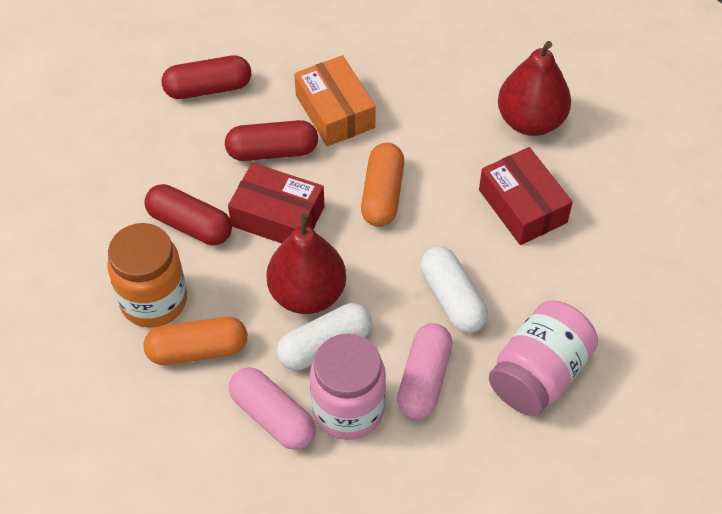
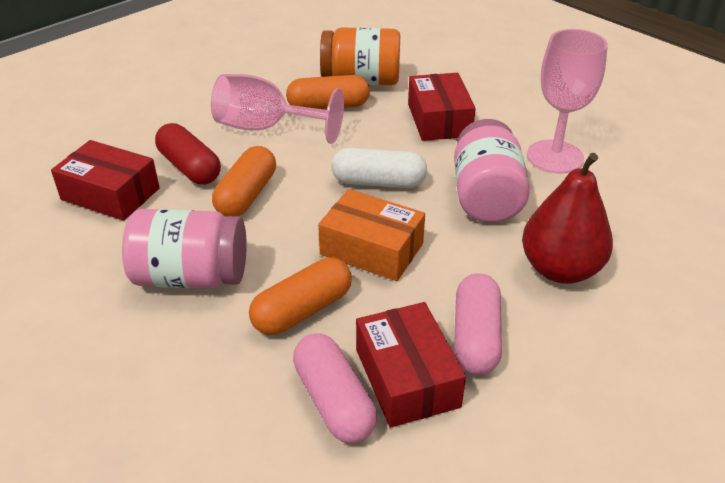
orange capsule: [144,317,247,365] [361,143,404,227] = 2 -> [212,146,276,217] [249,257,352,335] [286,75,370,109] = 3
pink goblet: none = 0 -> [211,74,344,144] [527,29,608,174] = 2
red box: [228,163,325,243] [479,147,573,245] = 2 -> [51,140,160,221] [356,302,466,428] [408,73,476,141] = 3
red capsule: [144,184,232,245] [162,56,251,99] [225,120,318,161] = 3 -> [155,123,221,184] = 1
red pear: [266,213,346,314] [498,41,571,136] = 2 -> [522,153,613,284] = 1
white capsule: [277,303,372,370] [421,246,488,333] = 2 -> [331,148,427,188] = 1

